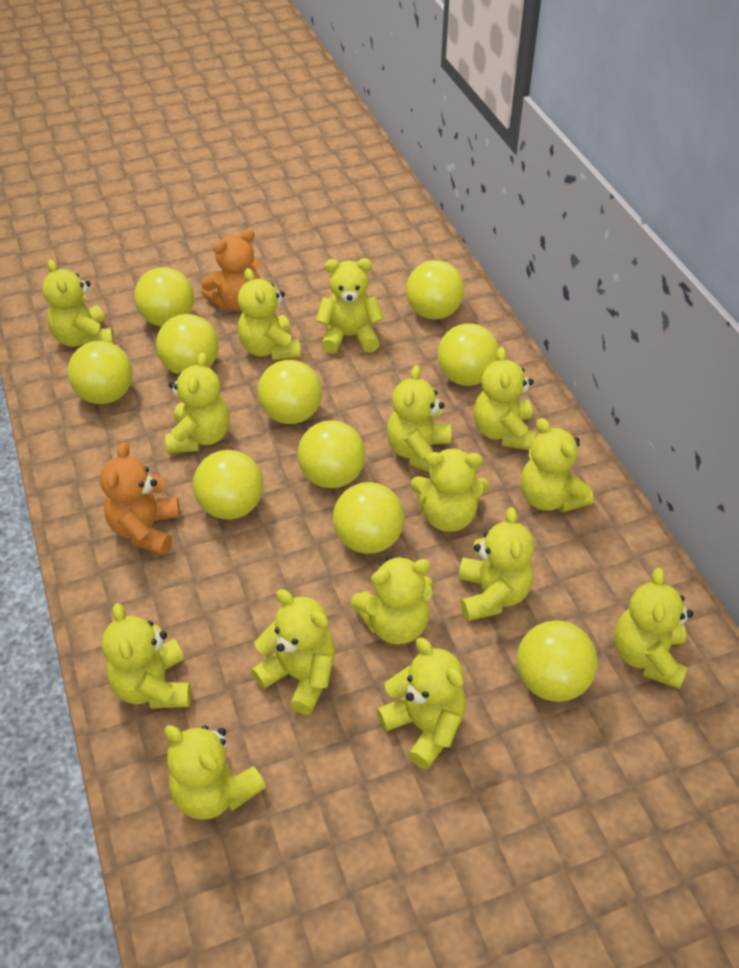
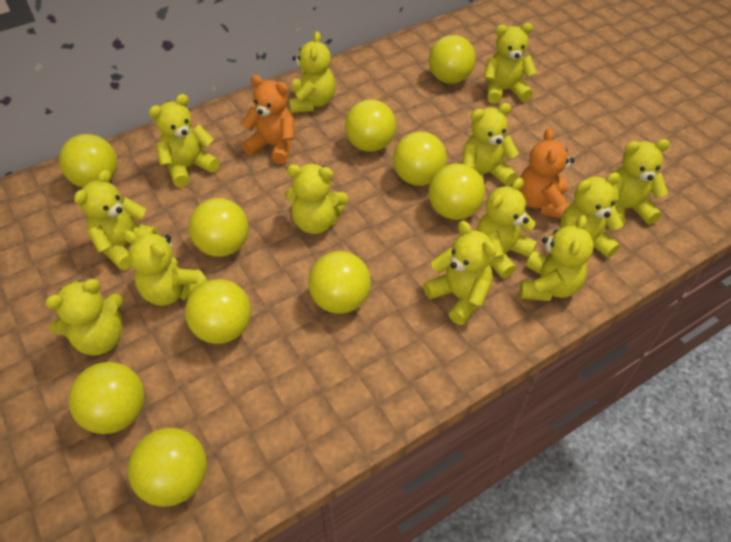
yellow teddy bear: [42,259,114,347] [102,603,191,709] [164,725,266,820] [165,352,230,453] [238,268,301,360] [251,589,336,715] [316,258,384,354] [351,556,433,645] [377,638,466,769] [387,365,451,472] [410,448,489,532] [458,507,534,621] [474,347,536,450] [521,418,593,513] [614,567,693,689] = 15 -> [45,279,124,356] [74,170,158,270] [123,230,207,306] [149,94,220,188] [285,164,348,234] [289,31,335,113] [423,221,496,325] [462,103,519,186] [476,178,537,278] [484,23,537,104] [520,215,594,301] [560,172,624,258] [613,139,670,224] = 13

